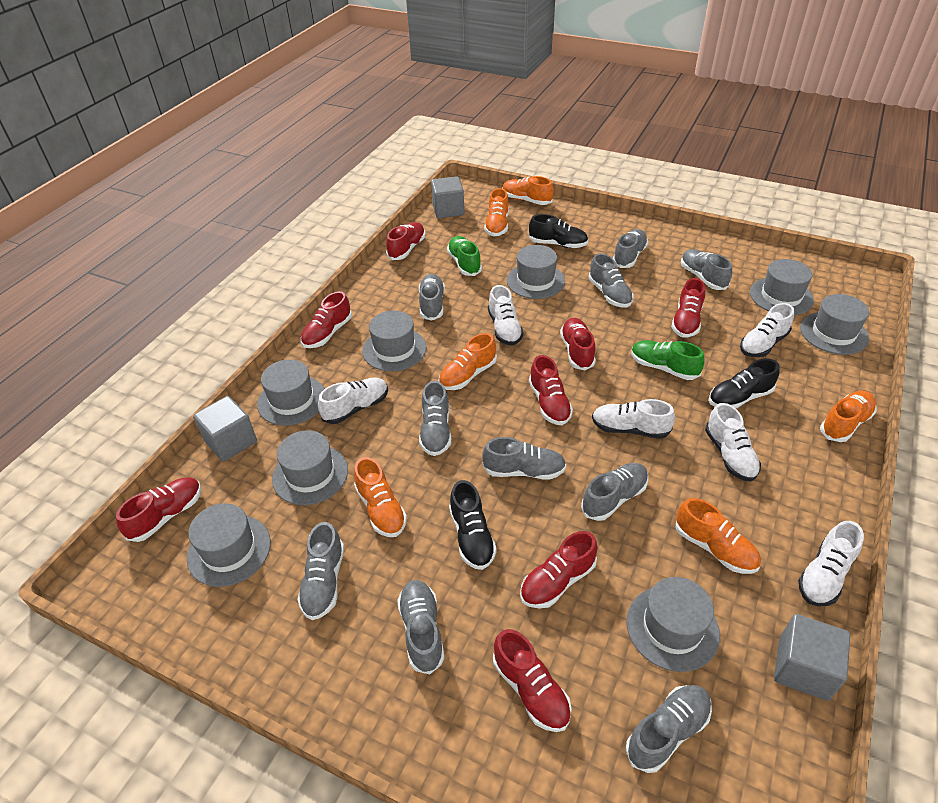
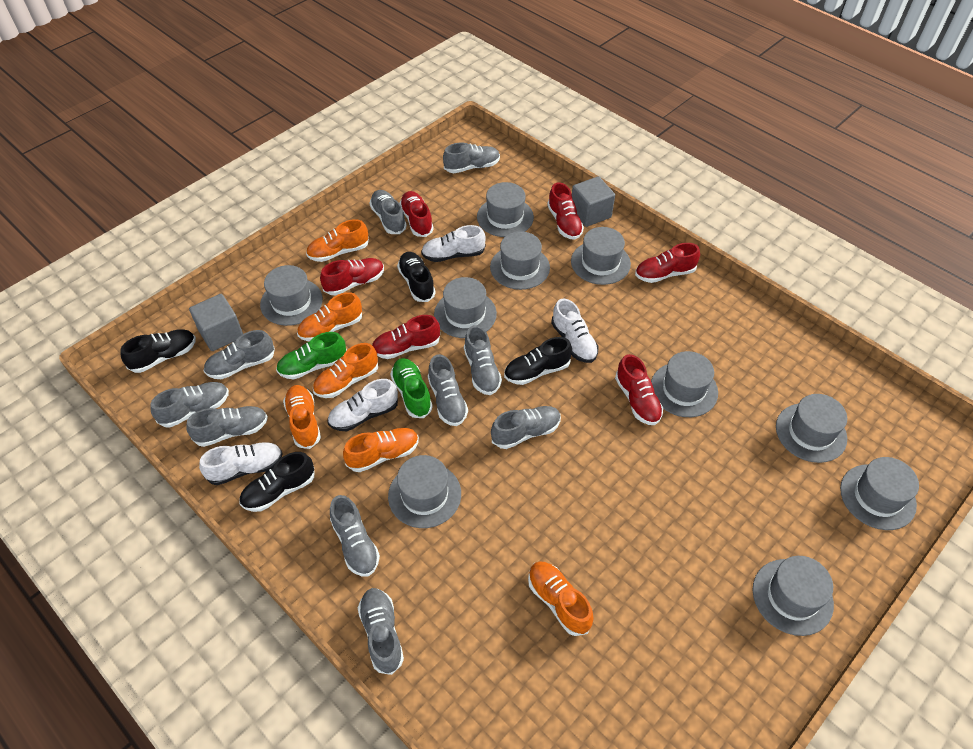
black shoe: [449,480,497,570] [529,214,588,248] [709,359,780,408] = 3 -> [120,329,196,373] [239,452,314,512] [397,252,436,302] [504,337,572,385] = 4
grey cube: [193,396,257,462] [431,176,464,218] [774,614,850,701] = 3 -> [189,294,243,351] [572,176,615,227] = 2
grey hat: [187,503,271,587] [257,359,325,426] [272,430,348,505] [362,311,427,371] [507,245,565,299] [627,577,720,672] [750,259,814,315] [800,294,869,355] = 8 -> [260,265,323,326] [388,455,461,528] [434,277,497,338] [477,182,534,237] [490,231,550,290] [571,227,631,285] [651,351,718,417] [753,556,834,636] [776,394,847,463] [840,457,919,530] = 10
red shoe: [116,477,202,542] [301,291,352,348] [386,222,425,260] [493,629,571,732] [520,531,598,609] [529,355,573,425] [560,318,596,370] [671,278,705,337] = 8 -> [320,258,384,295] [372,315,440,359] [399,191,434,237] [547,182,584,240] [615,354,663,425] [635,243,700,283] = 6
white shoe: [318,377,388,424] [488,285,524,345] [592,399,675,439] [705,403,761,482] [740,303,794,357] [798,521,864,606] = 6 -> [199,442,283,485] [327,379,398,431] [421,225,486,262] [551,298,598,363] = 4

